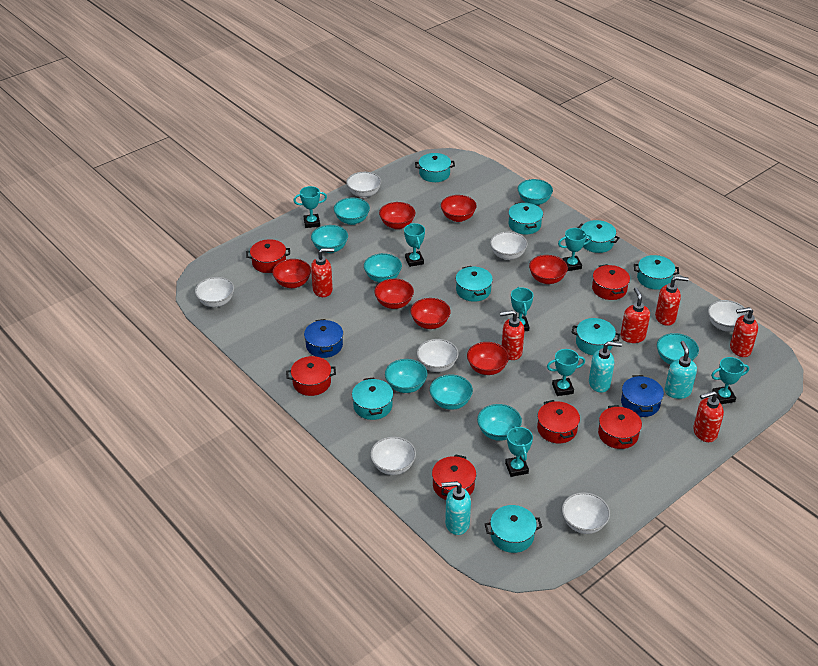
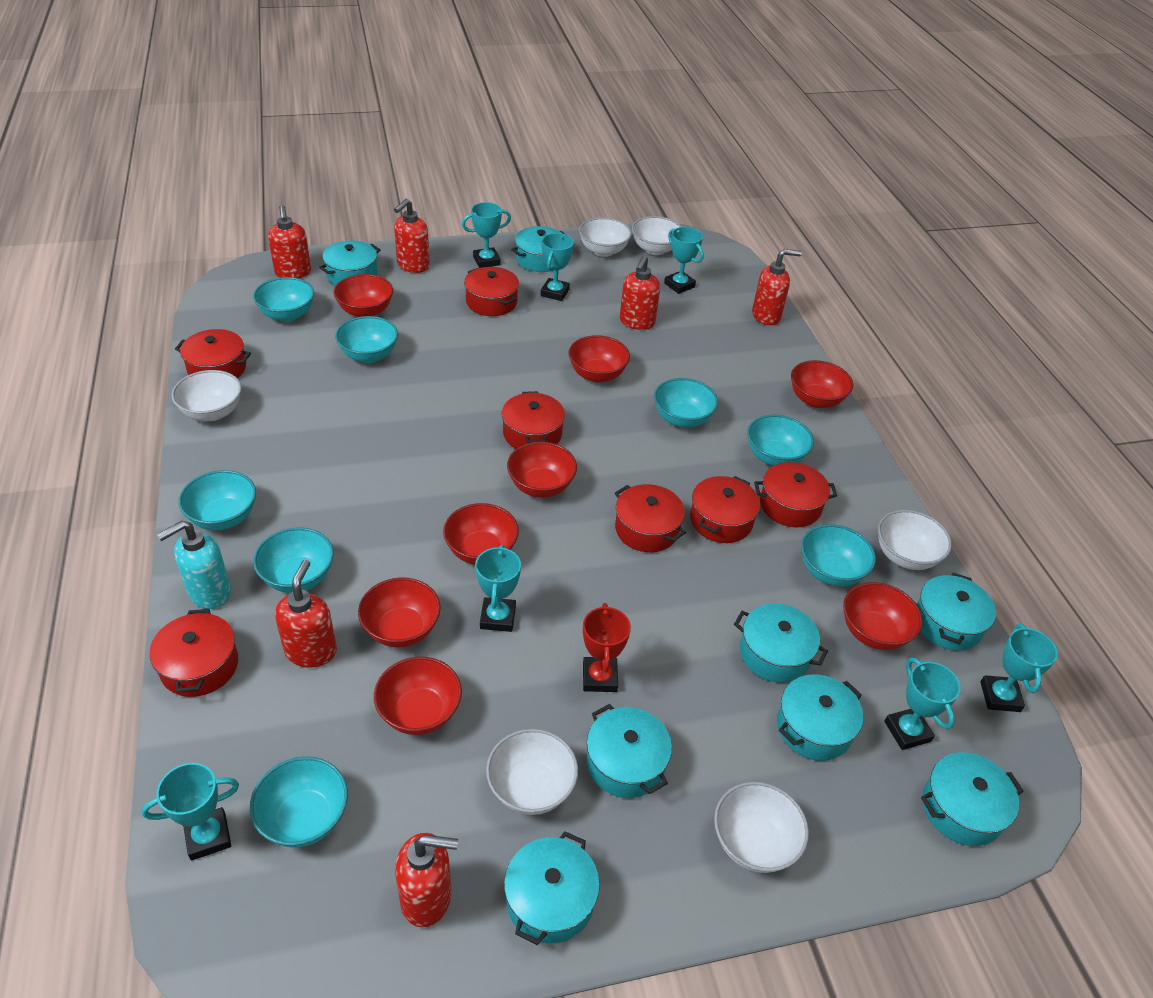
blue pot: [304,319,343,358] [621,375,664,417] = 2 -> none = 0
red bowl: [272,259,311,288] [374,279,414,309] [379,202,415,229] [410,298,451,329] [441,195,477,222] [467,342,509,375] [529,255,568,284] = 7 -> [334,274,393,317] [358,577,441,647] [374,657,462,735] [443,503,519,565] [507,442,577,498] [568,335,630,383] [791,360,853,408] [843,582,923,650] = 8
red pot: [246,239,290,273] [286,356,336,396] [432,454,476,500] [537,400,580,443] [592,264,630,300] [598,405,642,449] = 6 -> [149,609,238,697] [175,329,251,378] [464,267,519,316] [502,391,565,449] [615,484,686,552] [690,476,760,543] [754,462,837,527] = 7
red trophy: none = 0 -> [583,603,631,692] = 1
turquoise soap dispenser: [442,481,471,535] [589,341,622,393] [665,341,697,399] = 3 -> [157,521,231,609] = 1
white bowl: [195,277,234,307] [346,172,381,198] [370,437,416,475] [417,339,459,372] [490,231,528,260] [562,492,610,534] [708,300,748,331] = 7 -> [171,370,242,421] [486,729,578,815] [579,217,632,257] [632,216,682,255] [714,782,809,873] [878,510,952,570] = 6

